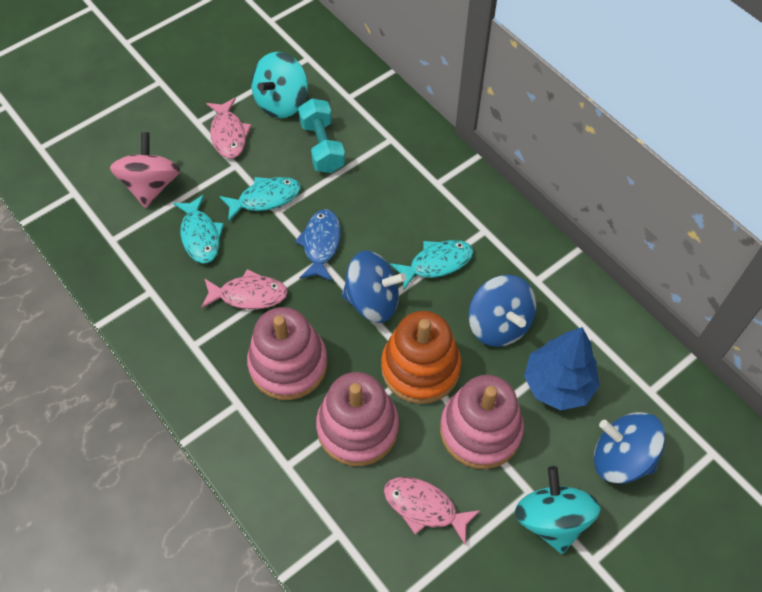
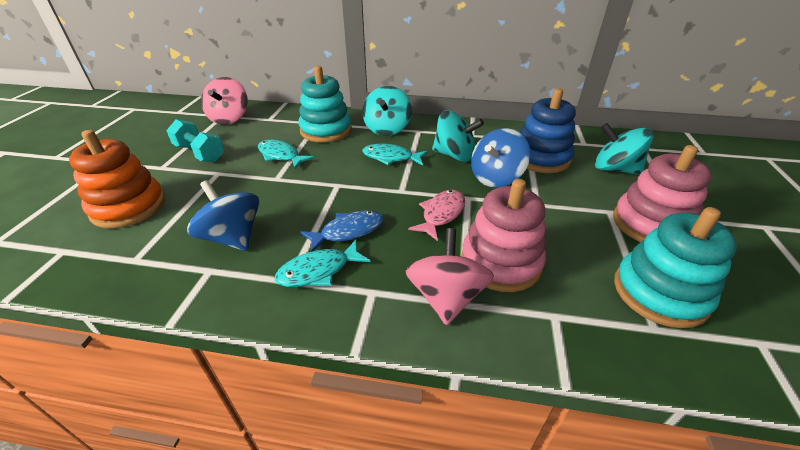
blue spinning top: [342,251,406,323] [468,275,536,347] [594,412,666,484] = 3 -> [187,180,259,251] [471,128,530,188] = 2
blue stacking toy: none = 0 -> [520,88,576,173] = 1
blue tree: [524,327,600,410] = 1 -> none = 0
pink fish: [201,269,288,309] [206,98,251,158] [384,477,481,544] = 3 -> [408,190,465,241] = 1
pink spinning top: [110,132,181,208] = 1 -> [201,77,248,125] [405,228,494,326] = 2
pink stacking toy: [247,307,328,400] [316,372,399,466] [440,375,524,469] = 3 -> [461,179,546,292] [613,145,712,242] = 2
turquoise spinning top: [251,52,308,118] [515,466,600,554] = 2 -> [362,86,412,136] [432,110,484,162] [595,123,654,175] = 3
turquoise stacking toy: none = 0 -> [298,66,352,142] [614,207,737,329] = 2

